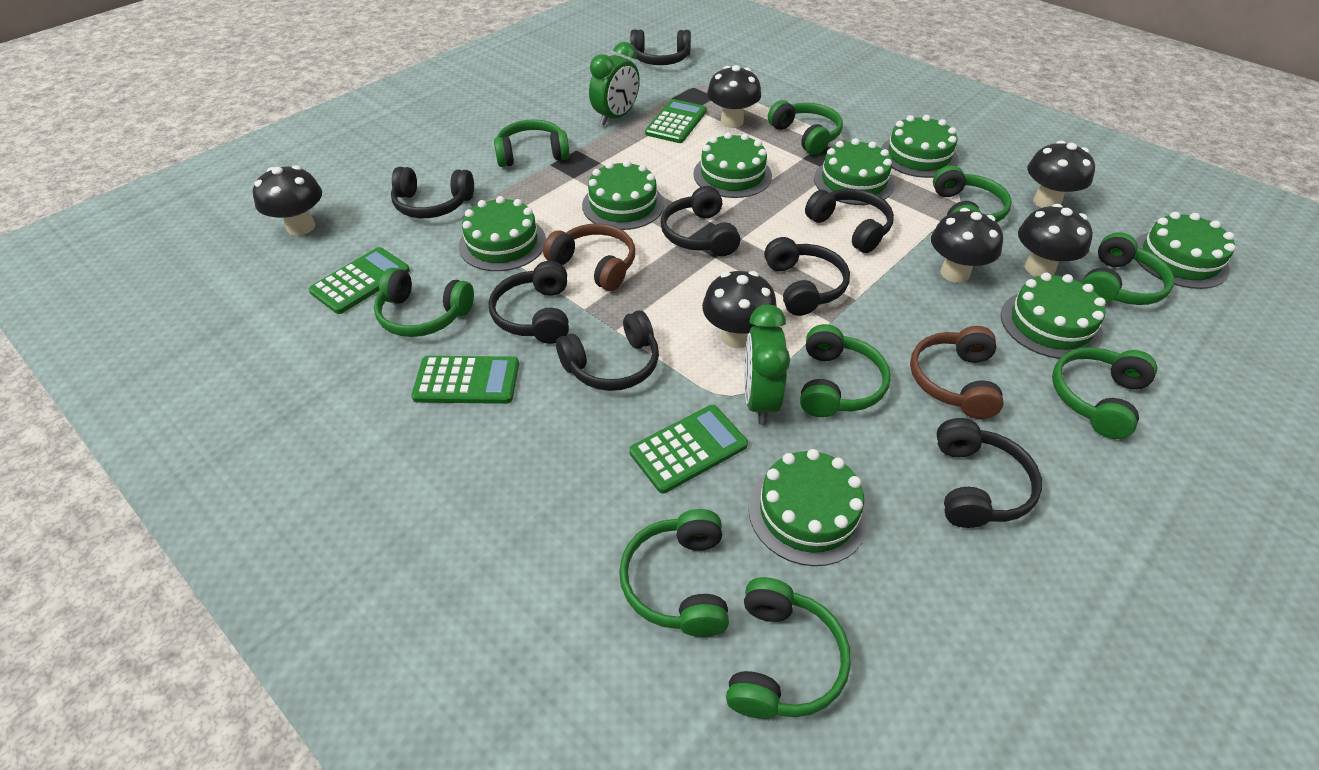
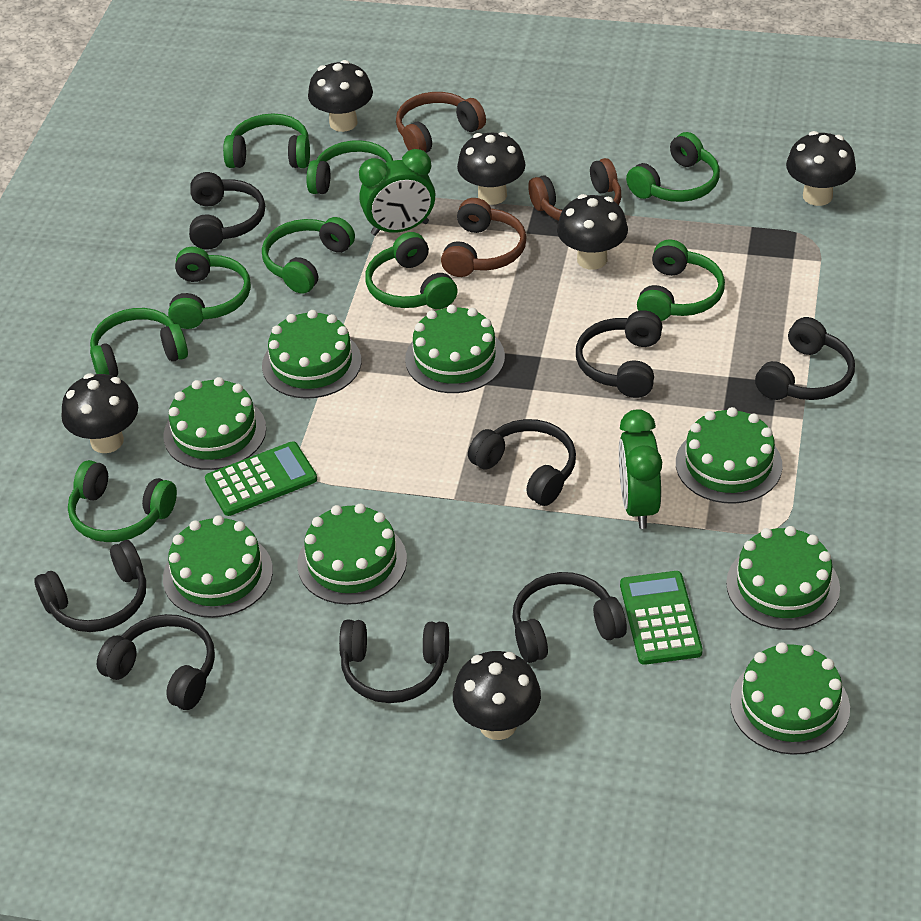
brown headphones: [543,224,635,291] [910,326,1004,419] = 2 -> [396,92,486,153] [441,198,527,277] [528,158,621,221] = 3
green calculator: [309,247,410,314] [411,356,519,404] [629,405,748,493] [645,99,707,143] = 4 -> [205,441,317,516] [620,571,703,665] = 2

